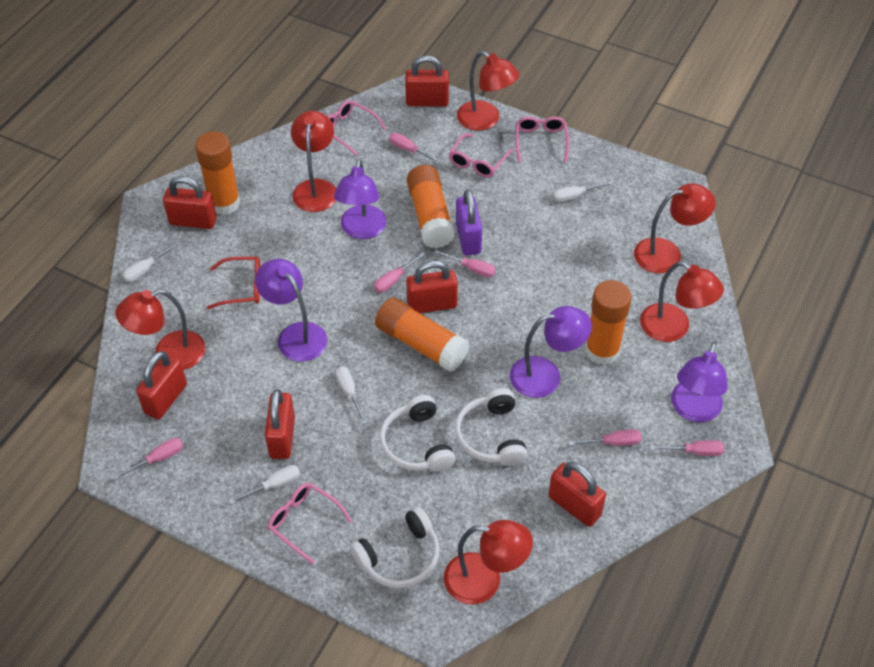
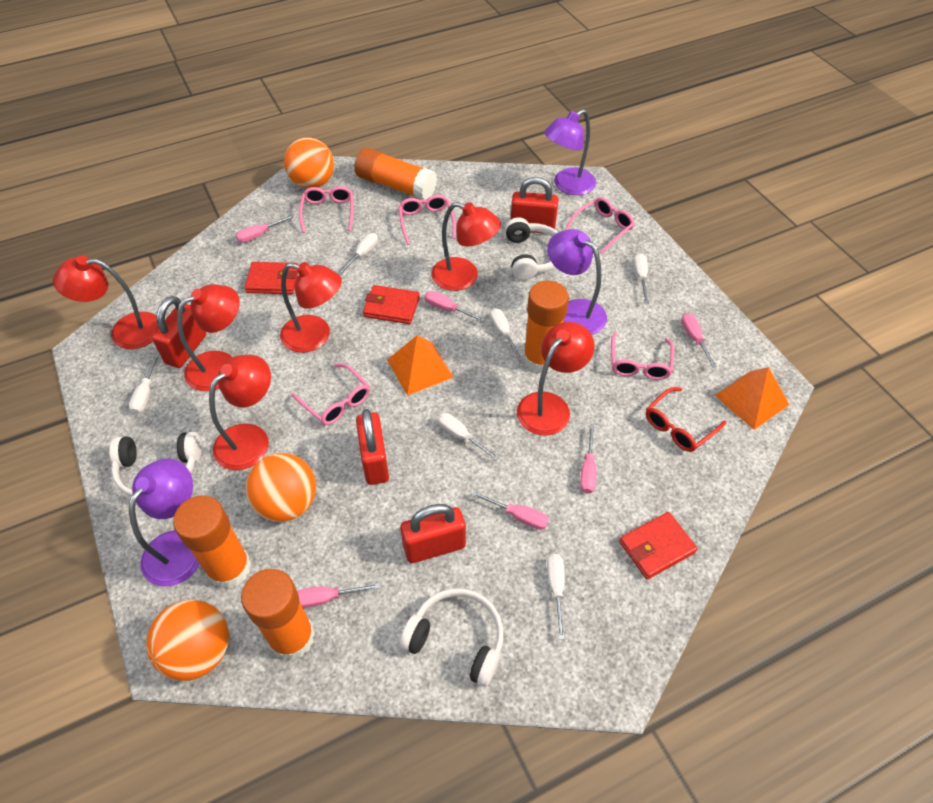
orange ball: none = 0 -> [146,600,229,681] [246,453,316,522] [284,137,334,189] = 3
orange pyramid: none = 0 -> [387,335,453,396] [715,367,789,430] = 2
pink glasses: [267,482,352,564] [327,100,386,156] [449,133,513,178] [515,116,570,163] = 4 -> [291,363,370,425] [299,186,353,233] [398,195,456,245] [565,197,634,254] [611,332,674,380] = 5
purple lamp: [255,259,327,362] [334,159,386,239] [510,306,592,398] [671,342,728,422] = 4 -> [129,459,200,586] [544,109,596,195] [547,229,607,335] = 3
purple padlock: [456,189,482,256] = 1 -> none = 0
red padlock: [136,351,187,419] [163,176,217,229] [265,389,295,459] [405,56,449,107] [406,261,458,313] [549,462,606,527] = 6 -> [152,296,206,368] [356,409,389,485] [400,504,466,563] [511,177,559,233] = 4
red wallet: none = 0 -> [244,262,298,294] [363,285,420,324] [619,512,697,579] = 3
white screwdriver: [122,242,179,282] [229,465,300,504] [336,367,367,424] [553,181,613,202] = 4 -> [129,354,159,414] [337,233,378,275] [438,413,499,460] [490,308,523,361] [547,554,565,640] [634,254,649,303] = 6

